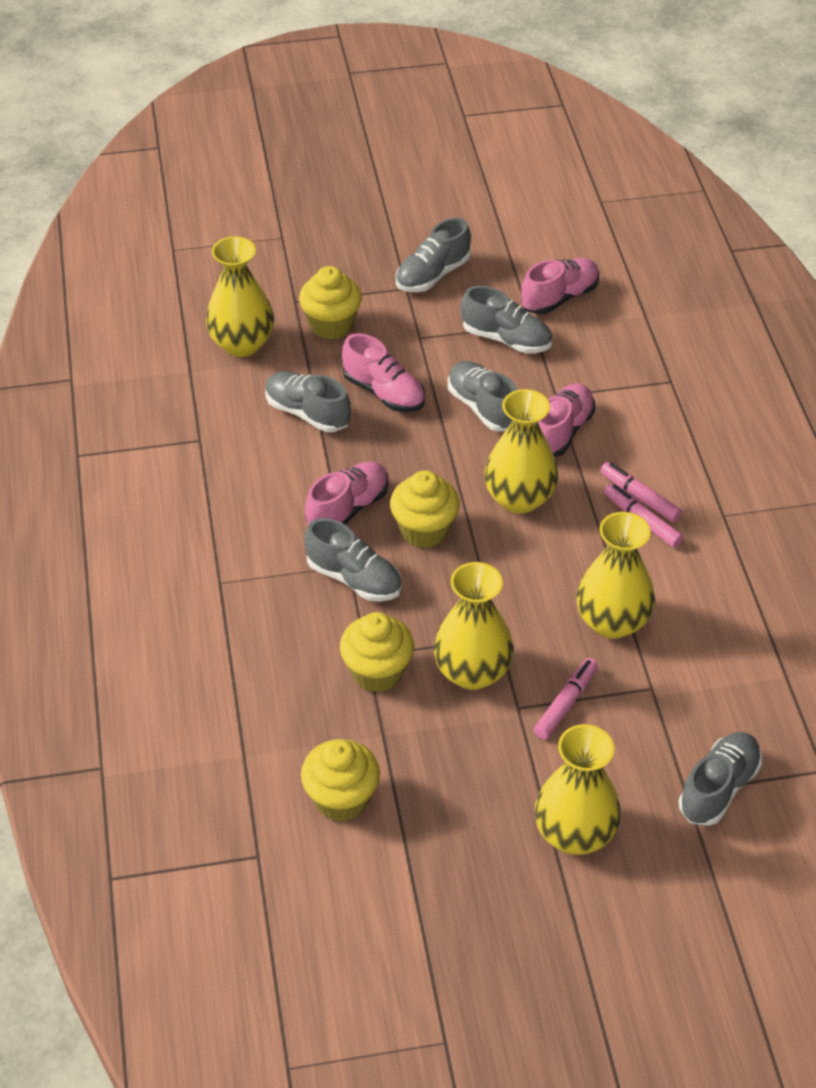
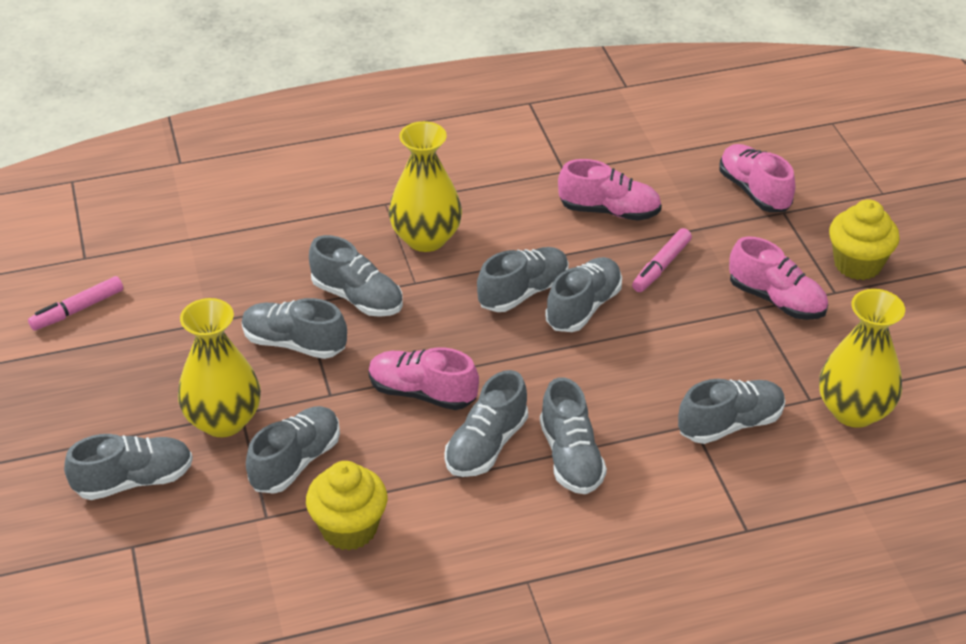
grey shoe: [265,371,351,432] [304,518,402,601] [396,218,471,292] [448,361,518,432] [461,286,552,353] [679,732,762,826] = 6 -> [64,434,193,500] [242,298,347,359] [246,406,340,494] [309,235,403,317] [444,370,528,477] [477,247,569,312] [540,377,607,494] [545,257,622,332] [678,379,785,444] = 9
pink marker: [534,658,598,740] [600,462,682,522] [604,484,683,548] = 3 -> [28,276,123,330] [632,228,692,292] = 2
yellow cupcake: [299,266,362,339] [301,739,380,822] [340,612,414,692] [390,470,460,548] = 4 -> [306,461,387,550] [829,199,900,280] = 2
yellow vase: [206,236,274,357] [433,562,514,690] [485,389,558,514] [535,724,621,855] [576,512,655,639] = 5 -> [178,298,261,437] [389,121,462,252] [819,289,905,428] = 3

